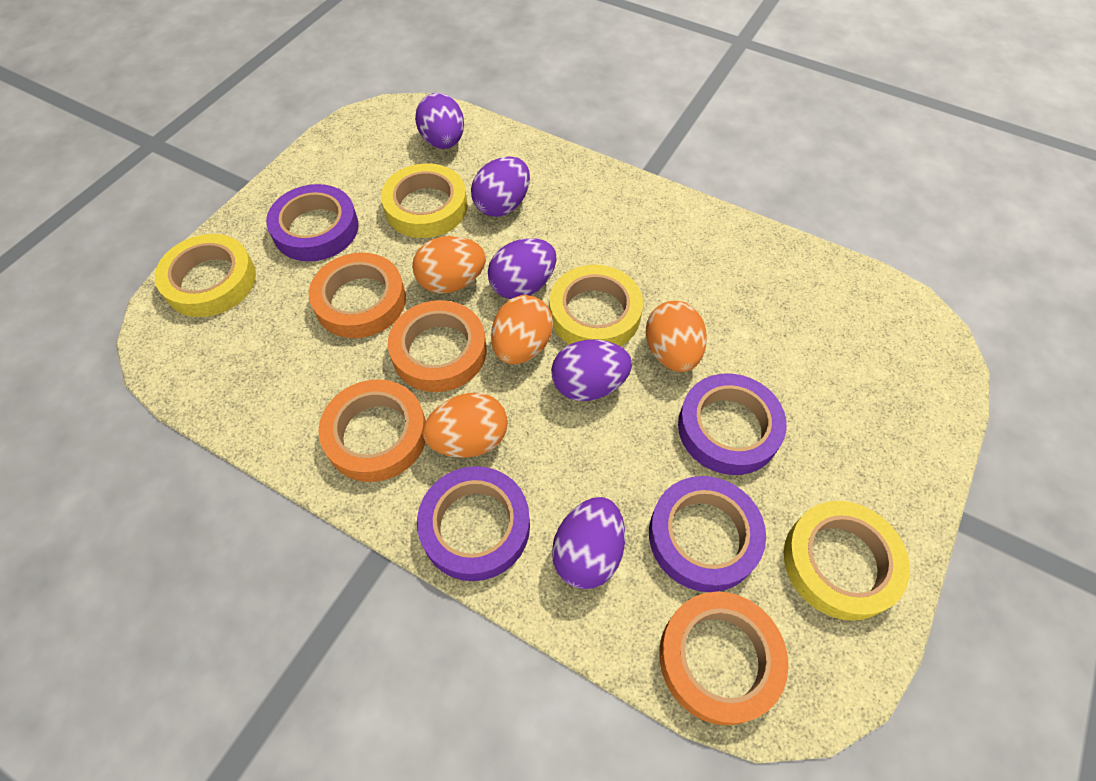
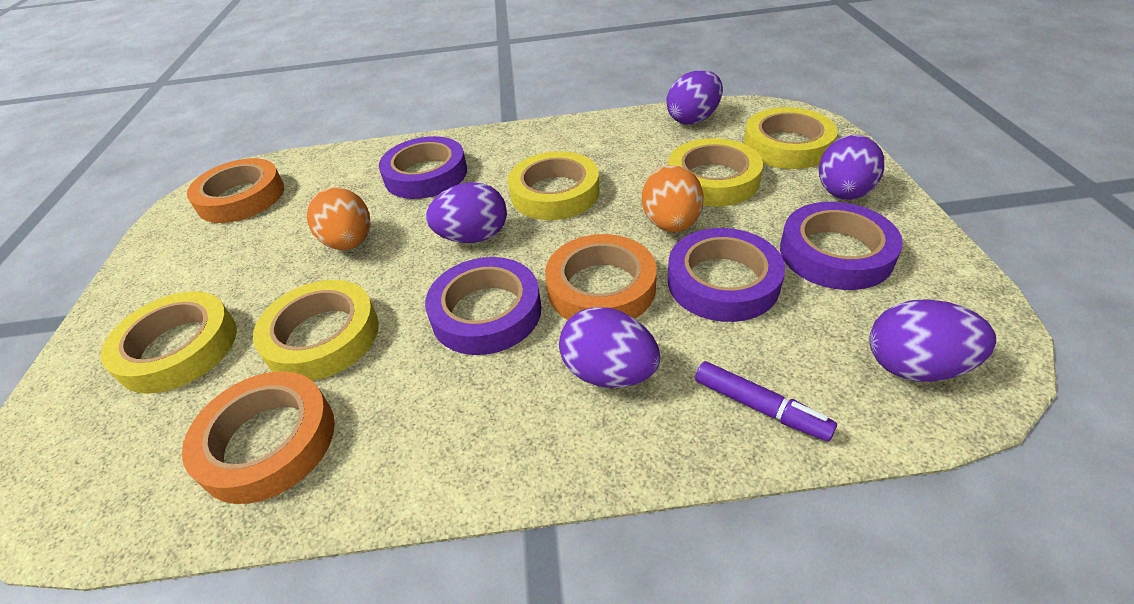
orange egg: [412,236,486,294] [423,393,508,458] [491,295,553,364] [646,301,707,372] = 4 -> [307,187,370,250] [642,165,704,232] = 2
orange tape: [309,253,406,338] [318,379,426,482] [388,300,487,392] [659,592,789,726] = 4 -> [182,371,335,504] [187,158,284,223] [545,234,657,320] = 3
purple marker: none = 0 -> [695,361,837,441] = 1
yellow tape: [155,234,256,317] [381,163,467,238] [549,265,643,346] [784,501,910,621] = 4 -> [101,291,237,394] [253,280,379,381] [508,151,600,220] [668,138,763,207] [744,107,838,169] = 5

